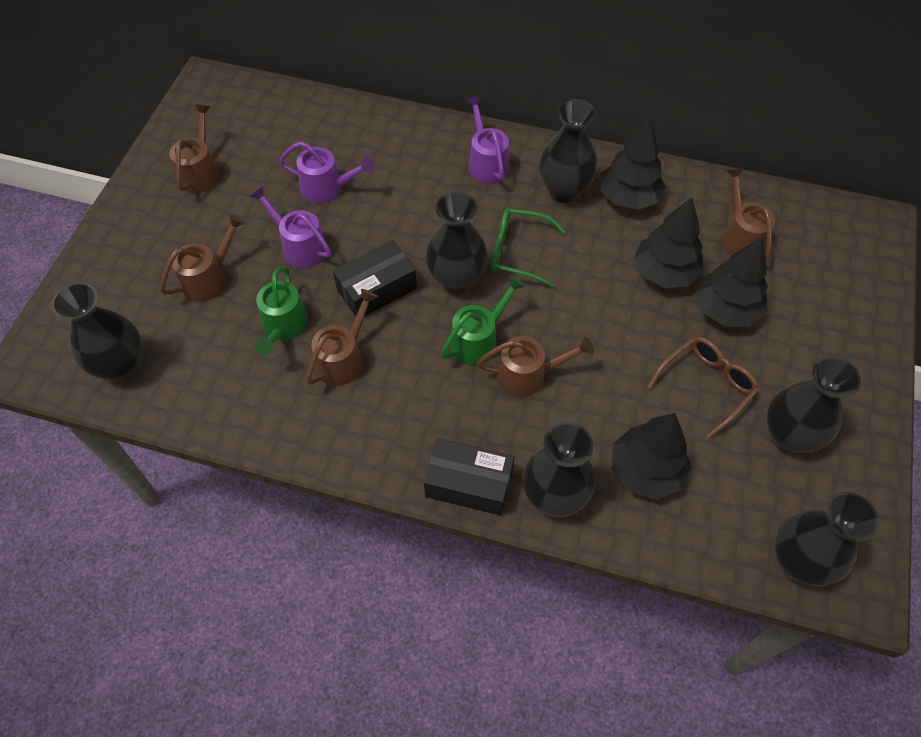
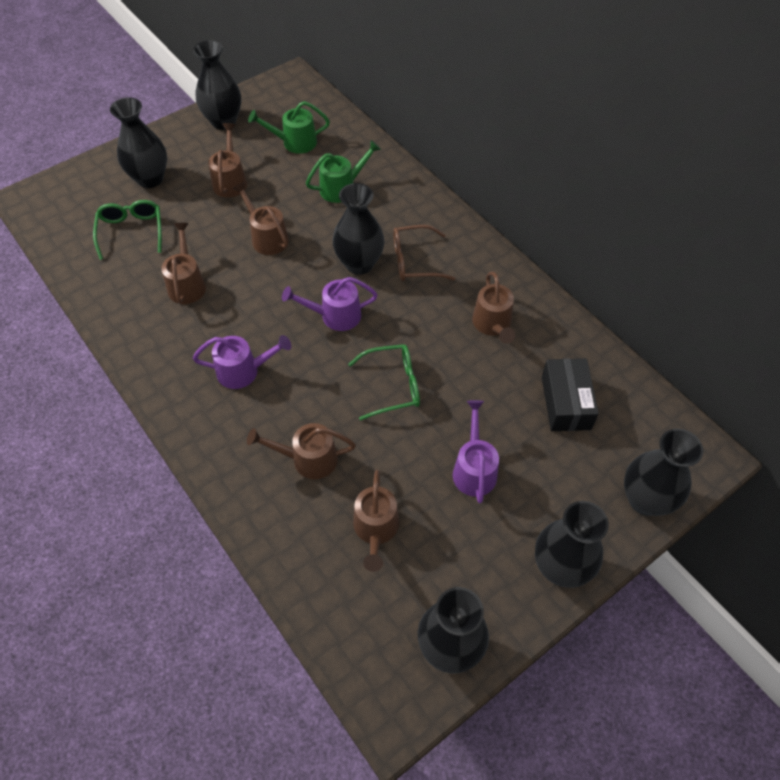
black box: [333,240,417,317] [424,438,514,516] = 2 -> [542,358,599,431] = 1
black tree: [601,117,666,210] [612,413,691,500] [634,197,704,288] [695,237,768,327] = 4 -> none = 0
brown watering can: [160,214,245,302] [170,104,220,193] [306,289,378,386] [477,336,594,397] [722,167,775,259] = 5 -> [161,223,206,304] [208,123,247,198] [232,182,289,255] [247,423,356,479] [353,470,399,572] [472,272,515,344] = 6
green glasses: [491,208,566,287] = 1 -> [93,200,162,260] [348,344,420,421] = 2

